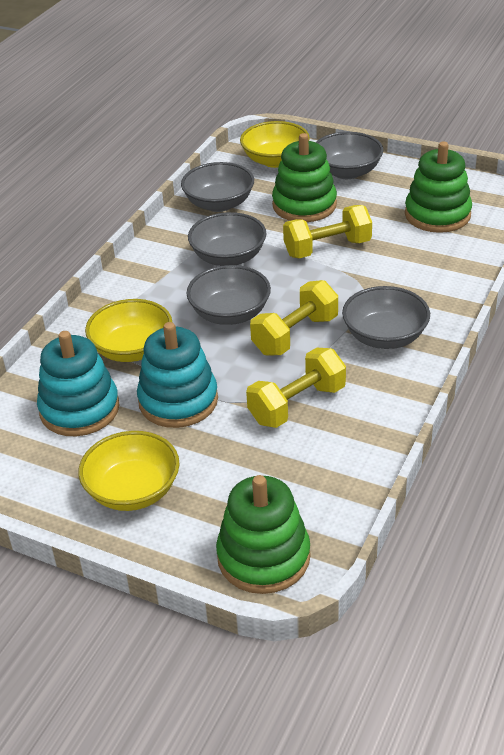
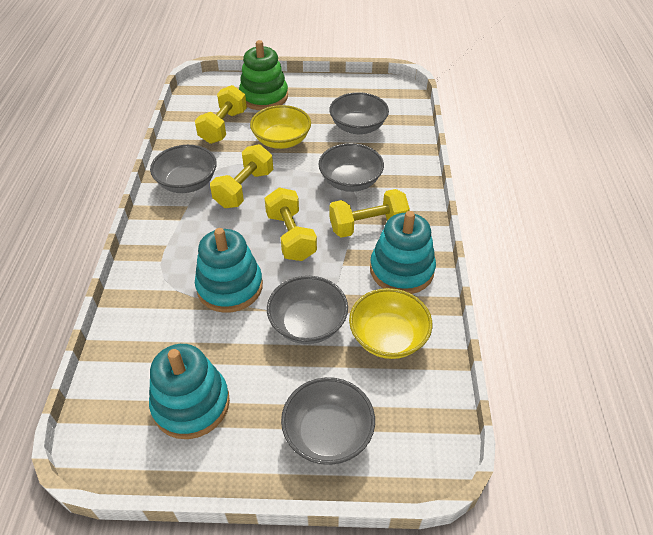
green stacking toy: [216,475,311,594] [272,133,337,222] [405,141,472,233] = 3 -> [239,40,288,110] = 1
turquoise stacking toy: [37,331,119,436] [137,322,218,428] = 2 -> [149,344,230,439] [195,228,263,313] [370,211,436,294] = 3
yellow bowl: [79,431,180,511] [85,299,173,362] [240,121,310,168] = 3 -> [250,105,311,149] [349,288,432,359] = 2
yellow dumbbell: [246,348,346,428] [250,280,338,355] [283,205,372,258] = 3 -> [195,85,247,144] [210,144,273,208] [264,187,317,261] [329,189,410,238] = 4

